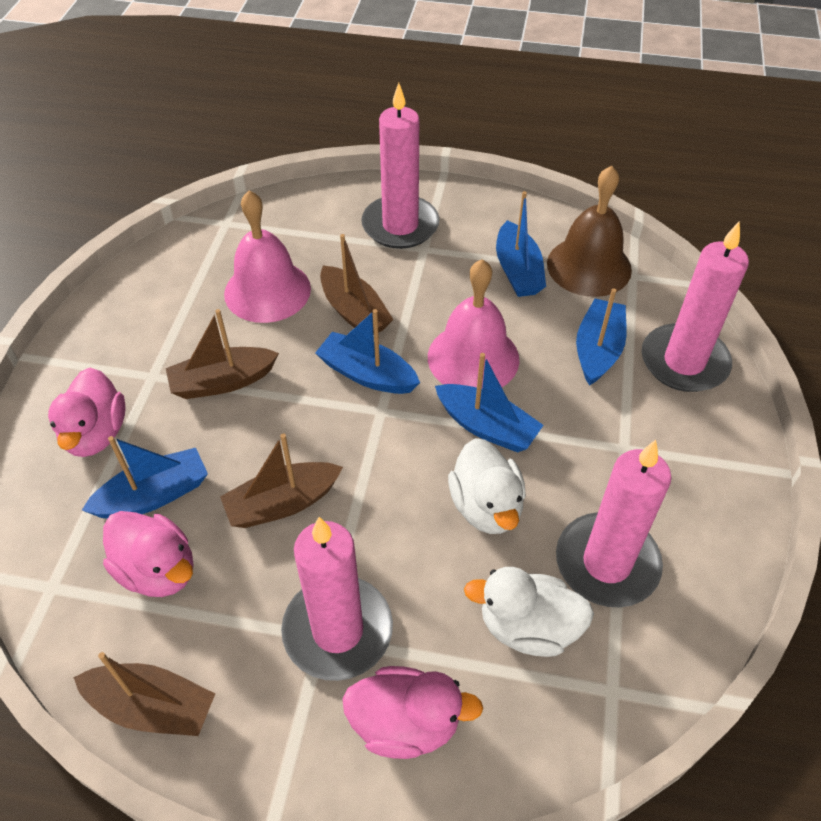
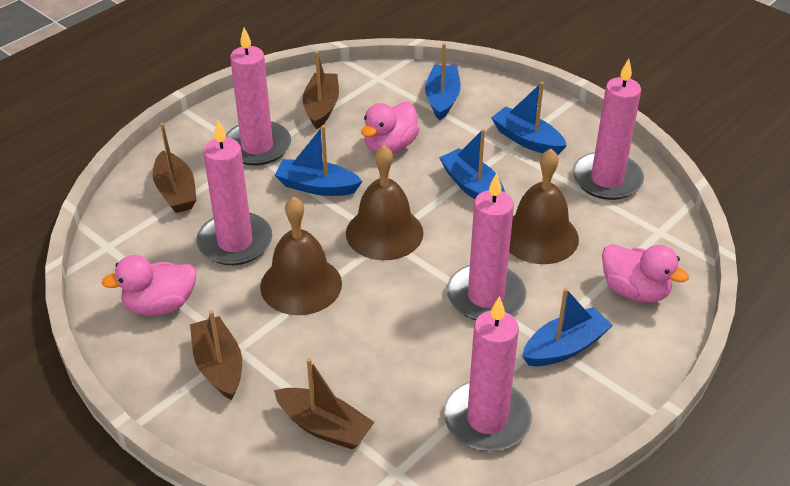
brown bell: [547,166,632,297] = 1 -> [260,196,342,315] [346,145,423,260] [509,149,579,264] = 3
pink bell: [224,191,311,323] [428,259,519,387] = 2 -> none = 0
pink candle: [281,517,393,681] [361,83,439,249] [556,440,672,608] [642,221,749,392] = 4 -> [196,120,272,265] [226,28,291,166] [444,296,532,451] [447,173,526,320] [573,59,644,200] = 5
white duck: [448,438,526,534] [464,567,594,657] = 2 -> none = 0

